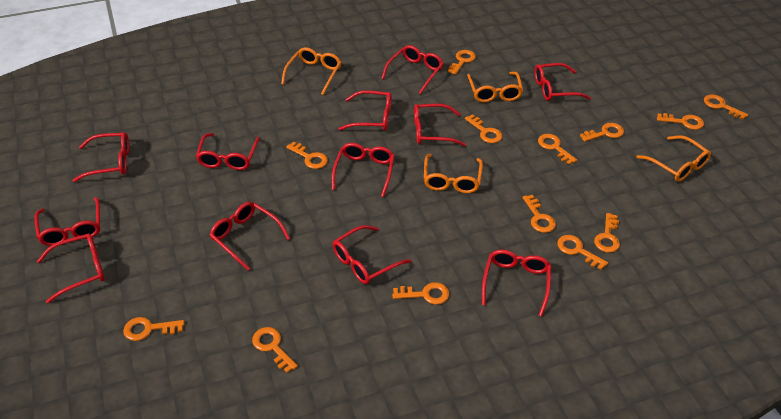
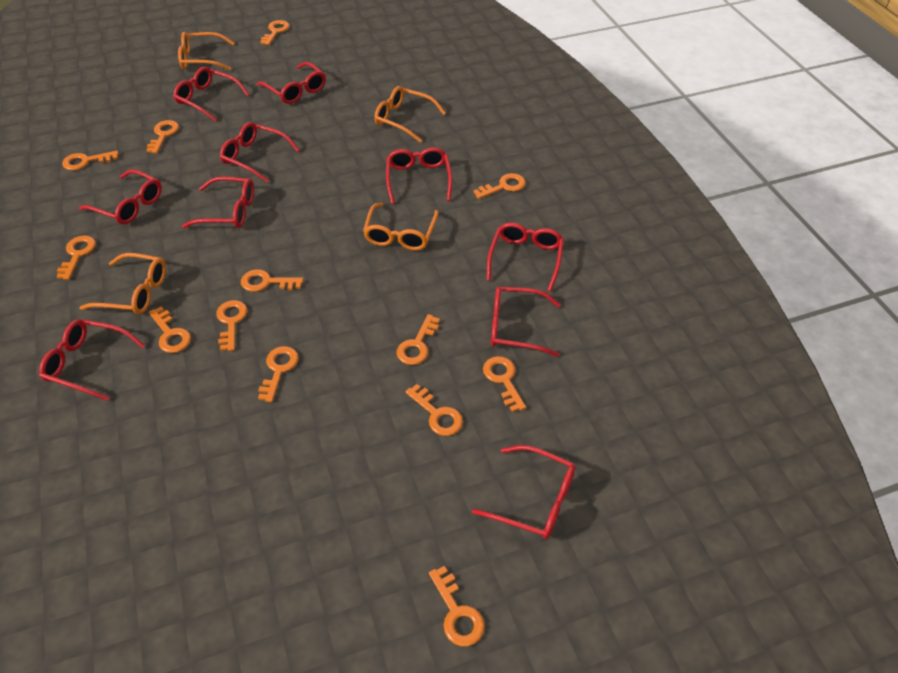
red glasses: [35,197,100,246] [37,233,105,304] [72,132,129,182] [196,133,260,170] [209,202,290,271] [332,143,395,197] [333,225,411,284] [338,90,392,131] [381,45,444,94] [414,104,466,146] [482,250,552,317] [535,63,591,101] = 12 -> [39,319,145,401] [79,169,162,224] [173,67,250,121] [182,177,254,228] [220,122,300,183] [257,62,326,104] [386,147,452,204] [472,445,576,539] [487,223,564,292] [491,287,561,357] = 10

